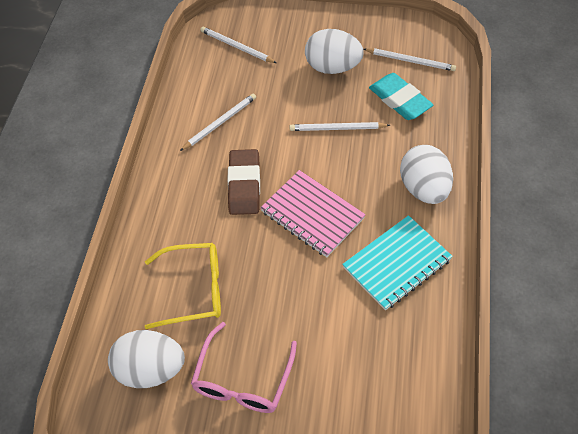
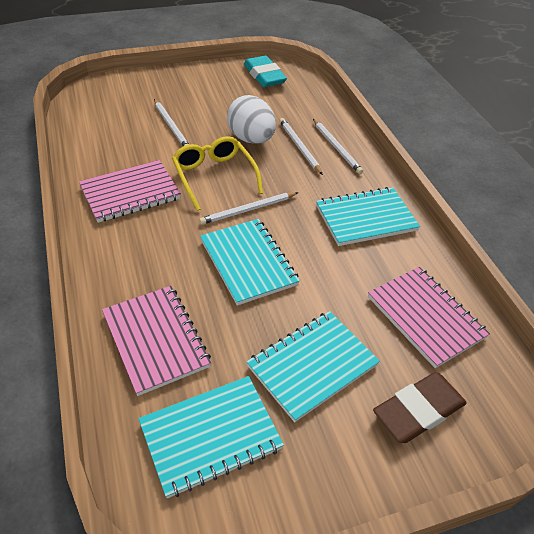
pink glasses: [191,322,297,413] = 1 -> none = 0
pink notebook: [260,170,366,257] = 1 -> [79,160,181,223] [102,286,211,396] [368,267,490,368] = 3
turquoise notebook: [342,215,453,311] = 1 -> [138,376,284,498] [200,219,300,306] [246,311,380,422] [316,187,420,246] = 4
white egg: [108,330,185,388] [305,29,364,74] [400,145,453,204] = 3 -> [227,95,276,144] = 1

